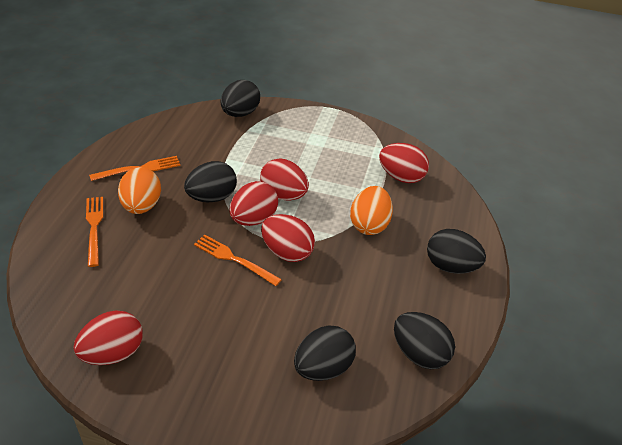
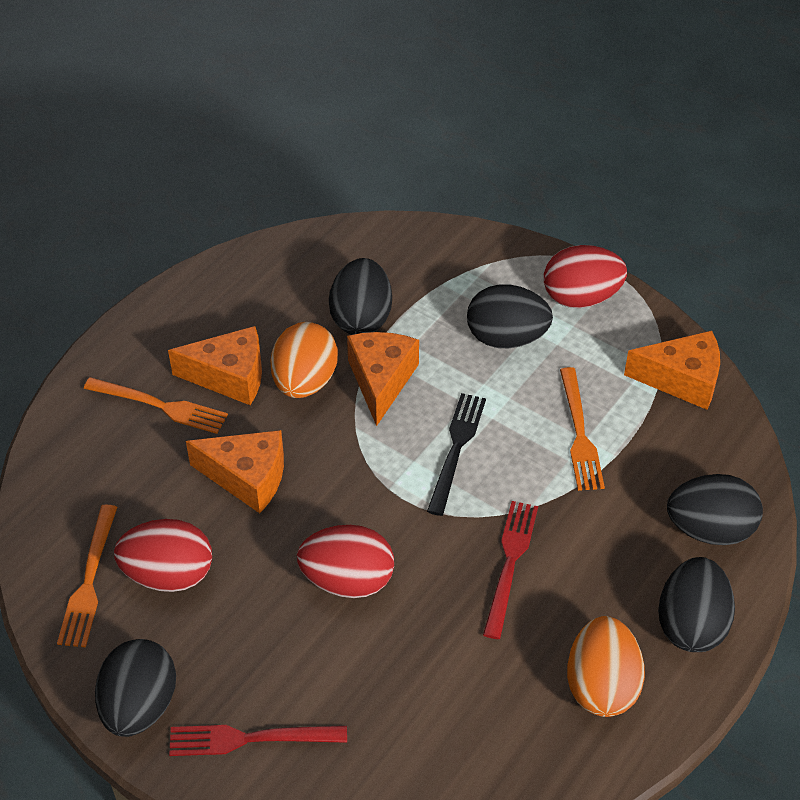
black fork: none = 0 -> [427,393,486,516] = 1
orange cheese: none = 0 -> [168,326,262,405] [186,430,284,513] [347,332,419,426] [624,331,720,410] = 4
red egg: [73,310,143,365] [230,181,278,226] [260,159,309,200] [261,214,315,262] [379,143,429,183] = 5 -> [114,519,212,592] [297,525,394,598] [544,245,627,308] = 3
red fork: none = 0 -> [169,725,347,756] [483,501,538,639] = 2

